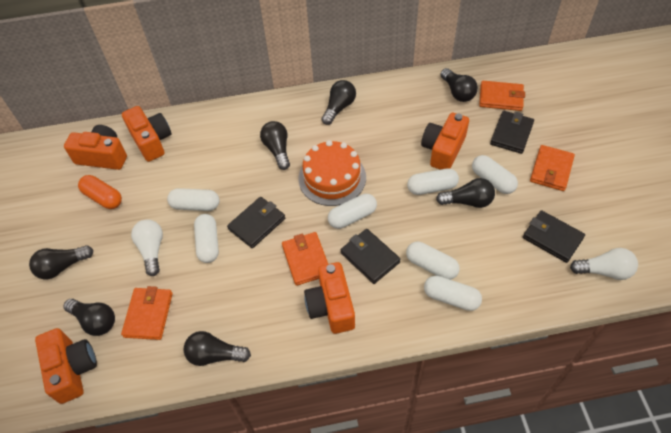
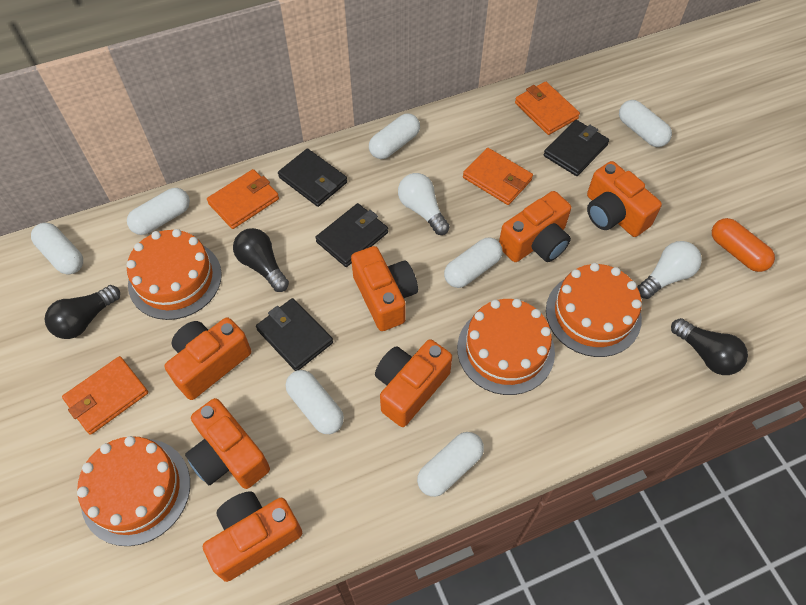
black light bulb: [29,245,93,279] [63,299,115,336] [183,331,251,366] [260,121,290,170] [321,80,356,125] [436,178,495,208] [440,68,478,102] = 7 -> [45,285,120,339] [233,228,289,292] [671,318,748,375] = 3
orange cake: [298,140,366,206] = 1 -> [77,436,190,546] [127,229,222,320] [457,299,555,395] [546,263,642,357] = 4
orange camera: [35,328,97,404] [64,125,127,170] [122,106,171,162] [304,262,355,334] [421,113,469,169] = 5 -> [164,317,251,400] [185,398,270,489] [203,491,302,582] [351,246,418,331] [375,339,452,427] [499,191,571,262] [587,161,662,237] = 7

